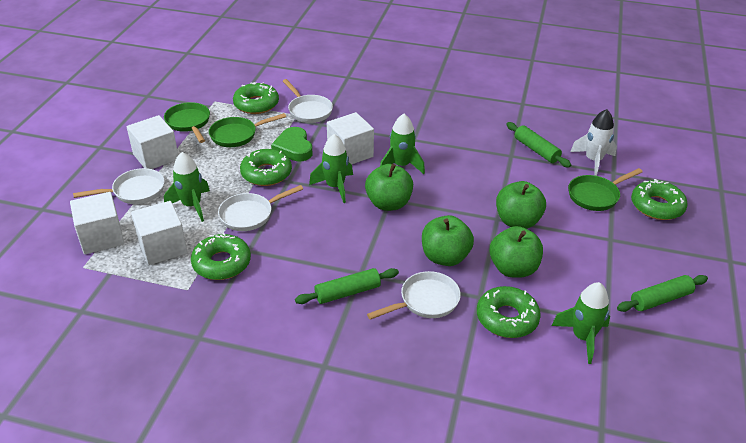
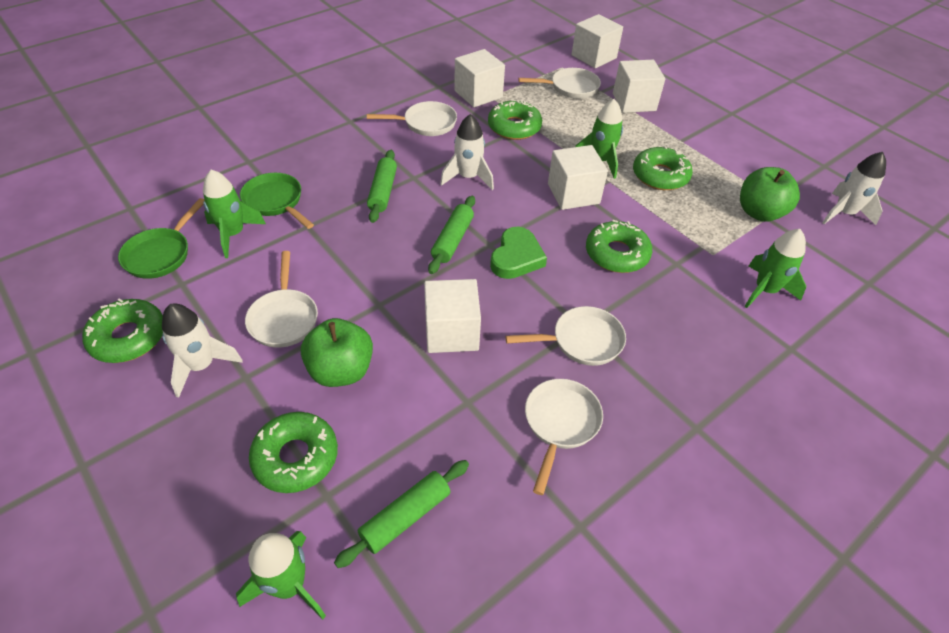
green apple: [365,164,413,211] [422,215,474,266] [490,226,543,278] [496,181,546,229] = 4 -> [301,318,373,387] [740,167,800,222] = 2
green pan: [164,102,210,143] [209,113,286,147] [568,168,643,211] = 3 -> [118,198,204,279] [240,173,314,229] = 2
white cube: [70,192,125,254] [126,115,178,169] [131,201,188,265] [327,112,374,165] = 4 -> [424,279,481,353] [454,49,505,107] [548,145,608,210] [572,14,623,68] [613,60,665,113] = 5
white pan: [73,168,165,204] [218,185,303,231] [283,79,333,123] [367,271,461,320] = 4 -> [245,251,318,348] [367,101,457,136] [505,306,626,366] [518,68,601,99] [525,379,603,495] = 5
white rocket: [570,109,617,176] = 1 -> [162,304,243,398] [440,114,494,190] [822,152,886,225] = 3

